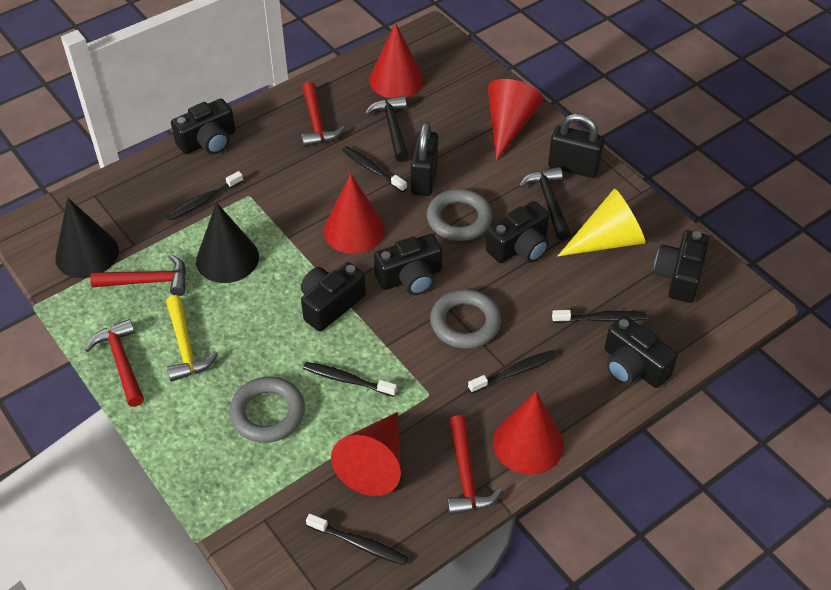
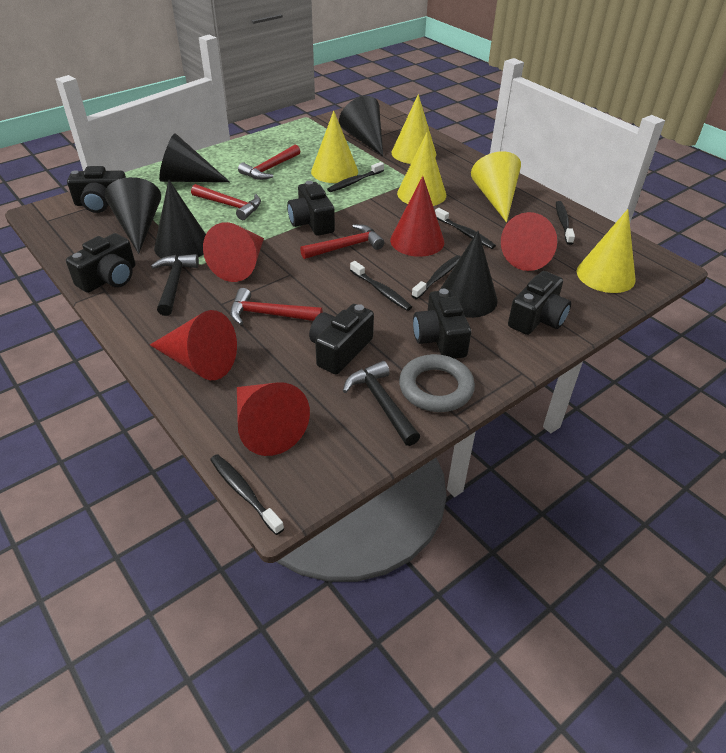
black cone: [55,198,119,278] [196,202,259,283] = 2 -> [105,177,161,254] [154,180,206,258] [159,133,230,182] [339,96,383,156] [440,231,498,318] = 5
black padlock: [411,121,438,196] [548,113,605,178] = 2 -> none = 0
grey ring: [229,377,305,443] [426,189,492,241] [430,289,501,349] = 3 -> [399,354,475,412] = 1
yellow cone: [557,189,645,257] = 1 -> [311,111,358,183] [391,94,436,164] [397,132,446,206] [471,151,521,223] [576,209,636,293] = 5
yellow hammer: [166,295,218,382] = 1 -> none = 0

